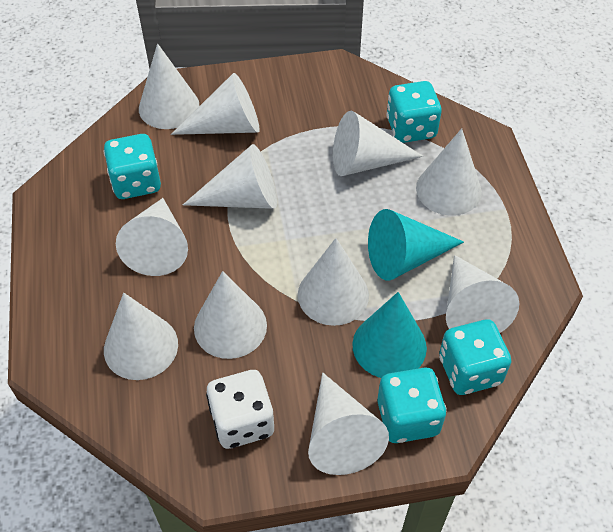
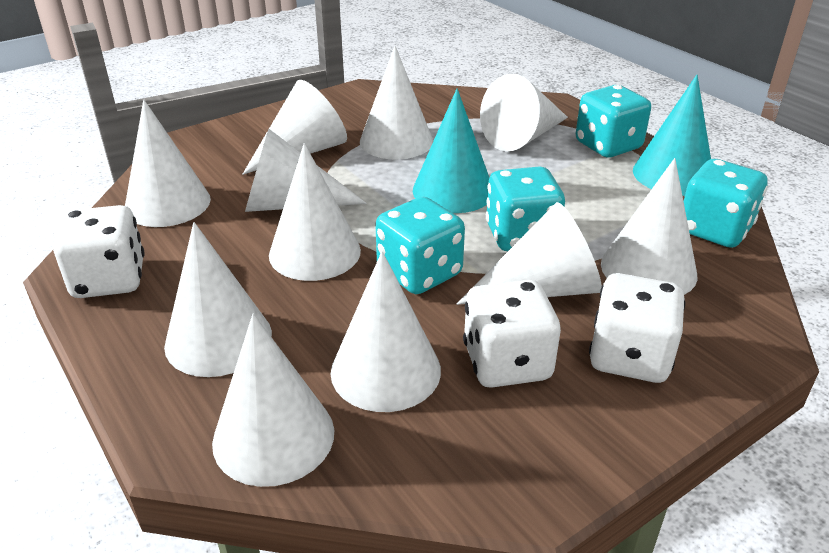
white dice: [206,370,274,449] = 1 -> [53,205,144,298] [463,280,561,388] [589,273,686,383] = 3

